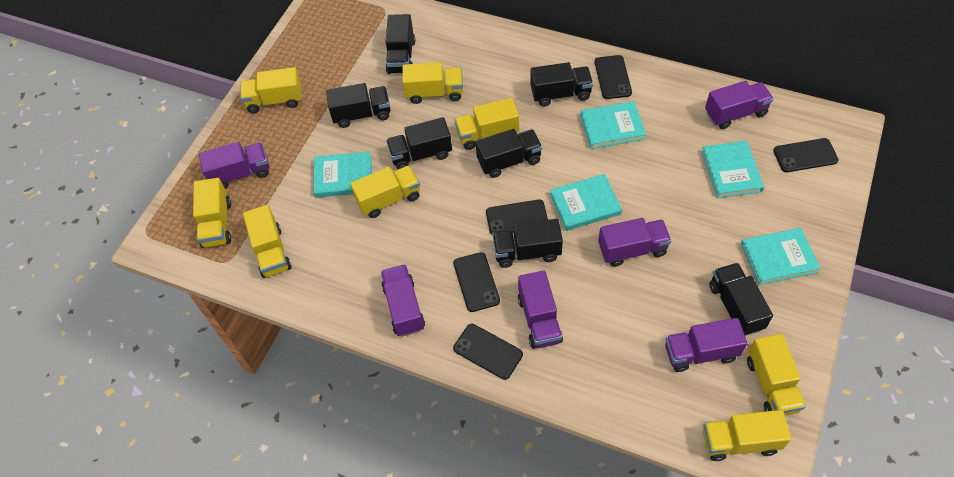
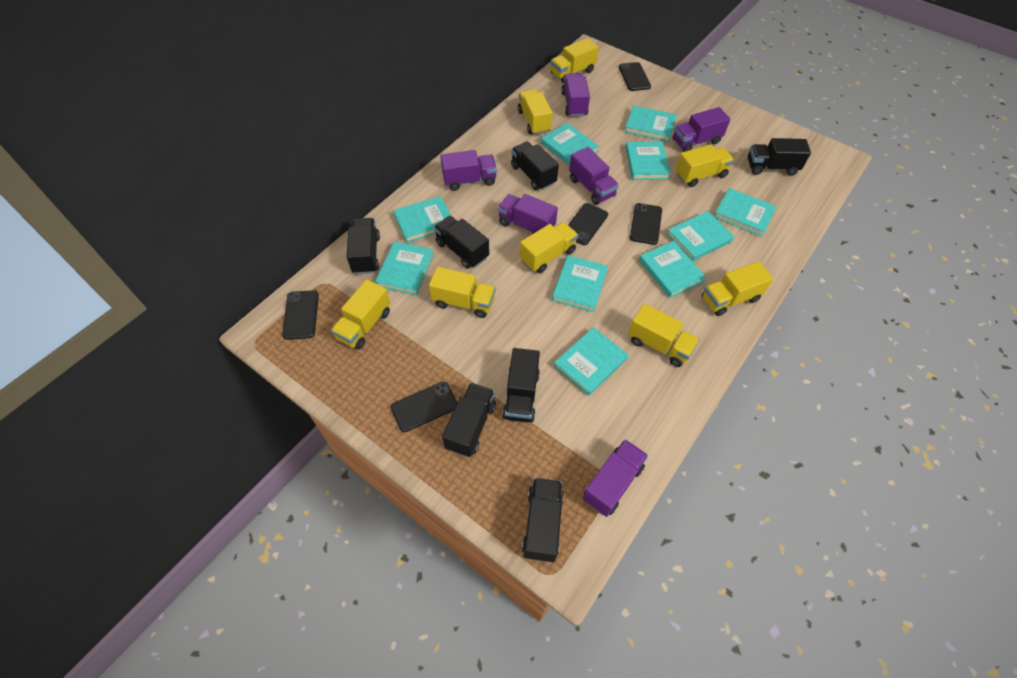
turquoise book: [313,152,372,198] [550,174,622,231] [580,101,646,149] [702,141,764,198] [741,228,820,285] = 5 -> [375,241,434,295] [393,196,451,243] [541,123,599,166] [552,255,608,312] [554,327,628,396] [625,105,677,142] [626,141,671,180] [639,241,706,298] [666,211,734,261] [714,188,777,237] = 10

